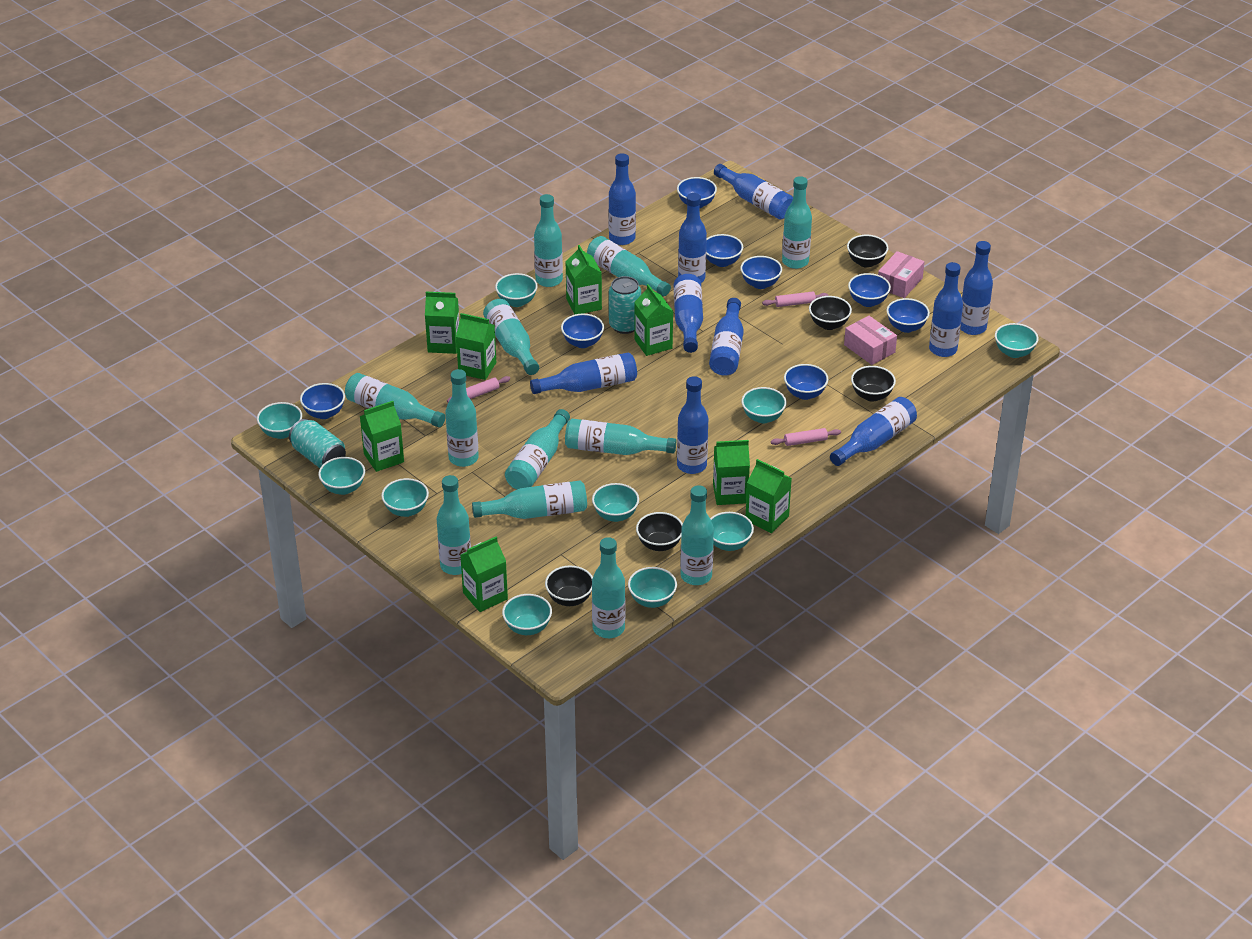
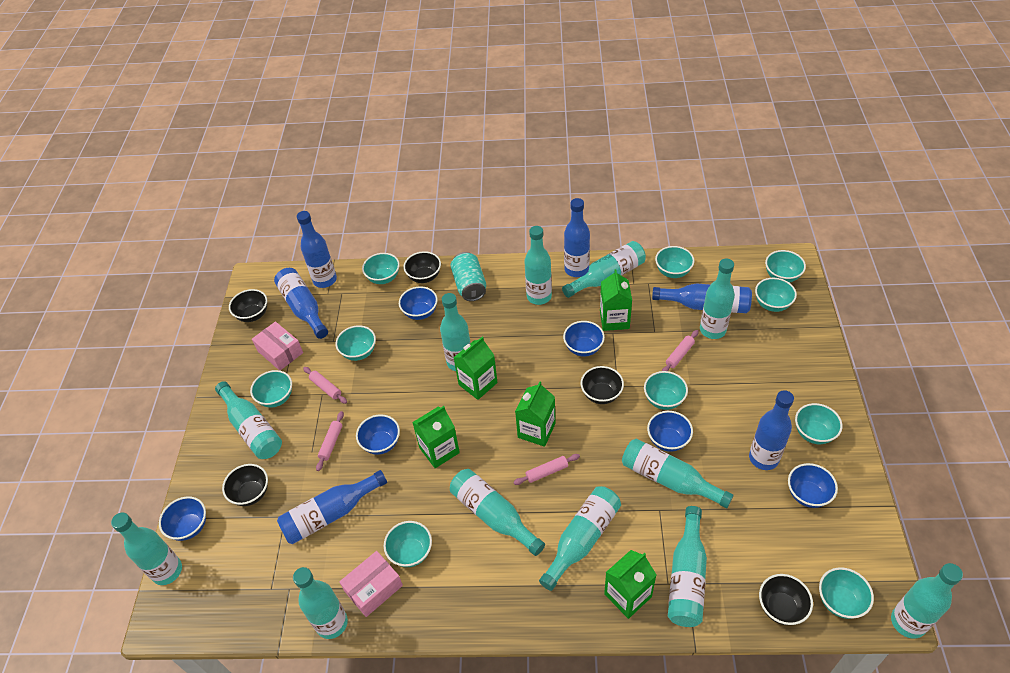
blue bottle: [530,352,637,394] [608,153,636,245] [674,274,703,353] [677,376,708,474] [678,193,707,283] [709,298,744,376] [714,164,793,219] [830,397,917,466] [929,262,963,357] [960,241,993,335] = 10 -> [274,268,328,339] [277,470,387,544] [297,211,337,288] [564,198,590,277] [652,284,752,313] [749,390,794,470] = 6
blue bowl: [300,383,345,419] [561,314,604,348] [677,177,717,208] [706,234,743,267] [740,256,782,289] [784,364,829,400] [848,273,891,307] [887,298,930,333] = 8 -> [159,497,206,541] [356,414,400,455] [399,286,438,320] [563,321,605,356] [647,411,693,452] [788,463,838,508] = 6
green carton: [360,401,404,472] [425,292,459,354] [456,313,496,380] [460,537,508,612] [566,245,602,314] [634,284,673,356] [713,440,750,505] [746,459,792,533] = 8 -> [412,406,460,468] [453,337,497,400] [515,381,555,447] [600,269,632,331] [604,550,656,619] = 5
pink rolling pin: [447,376,510,403] [762,292,828,307] [771,428,841,446] = 3 -> [303,367,347,404] [316,411,344,471] [513,454,580,485] [662,330,699,371] = 4
turquoise can: [289,419,346,468] [609,276,641,334] = 2 -> [450,252,486,301] = 1

